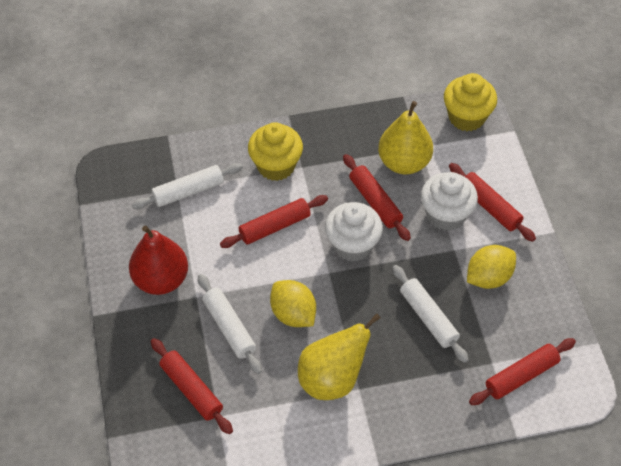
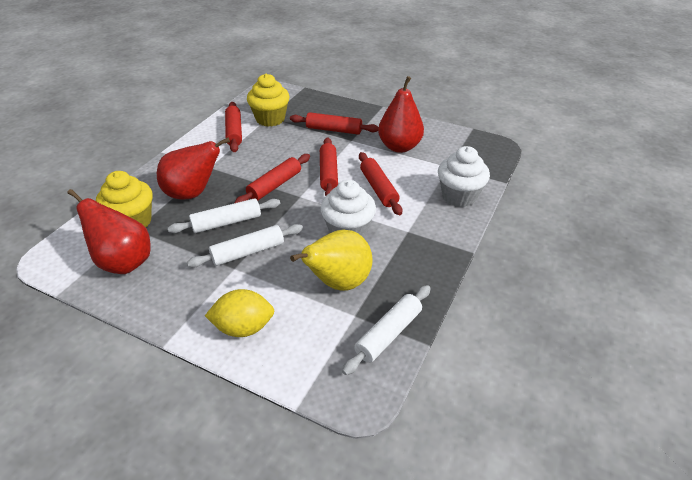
red pear: [129,226,188,295] = 1 -> [67,189,150,274] [157,138,230,199] [378,76,424,153] = 3
yellow lemon: [270,280,316,327] [467,245,516,289] = 2 -> [205,289,275,337] = 1
yellow pear: [298,313,381,400] [378,101,433,174] = 2 -> [290,230,373,291] = 1

